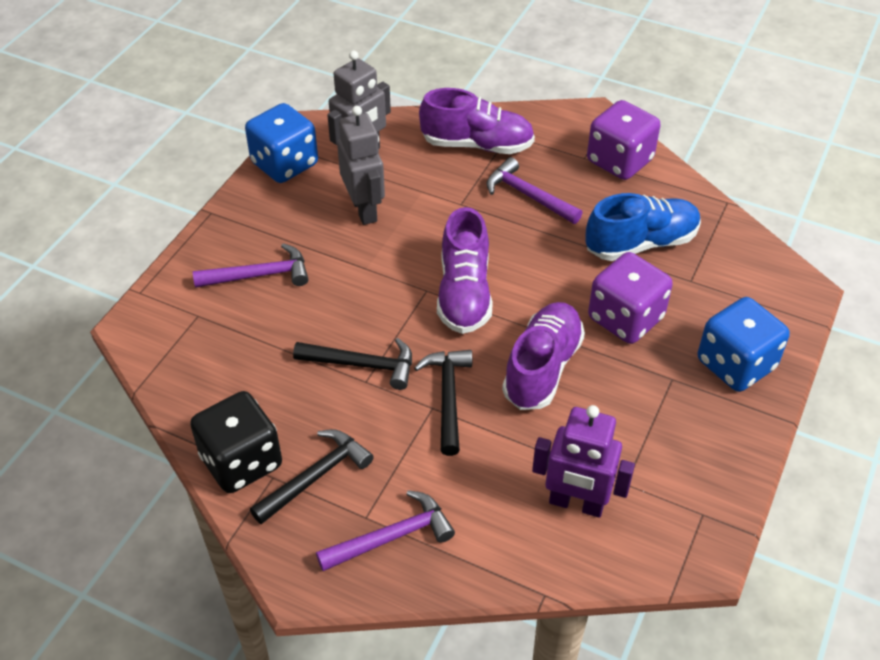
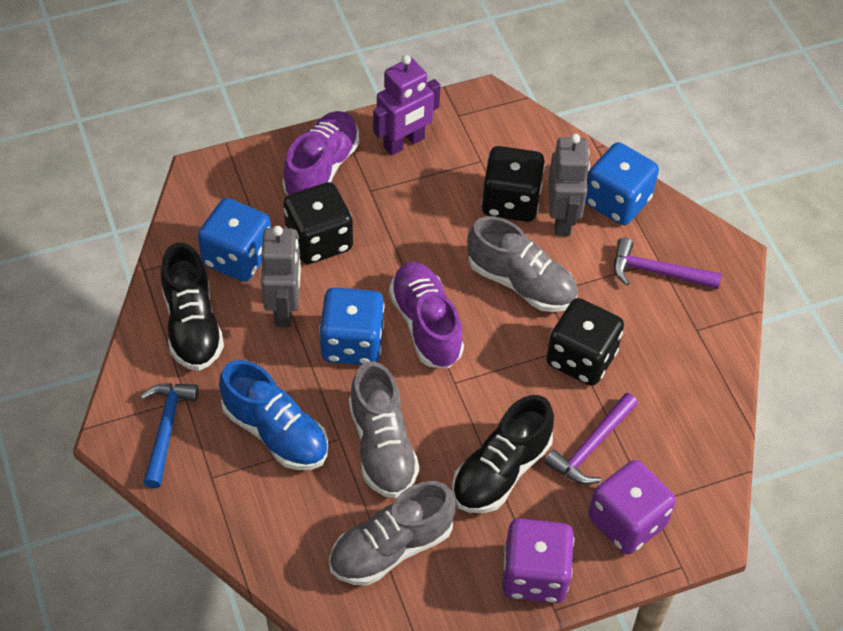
black dice: [190,391,282,493] = 1 -> [283,182,353,264] [481,146,545,222] [546,298,624,386] = 3
black hammer: [250,429,374,524] [293,338,412,390] [414,350,472,456] = 3 -> none = 0
black shoe: none = 0 -> [161,243,224,371] [452,395,554,513] = 2
blue dice: [245,103,318,183] [698,297,790,392] = 2 -> [198,198,271,282] [319,287,385,365] [585,142,659,225] = 3
blue hammer: none = 0 -> [140,383,199,488] = 1
grey shoe: none = 0 -> [329,481,456,586] [349,362,419,498] [467,216,578,312] = 3
purple hammer: [193,244,308,288] [316,490,455,571] [487,157,582,224] = 3 -> [544,393,638,485] [614,238,722,289] = 2
purple shoe: [419,88,535,154] [437,207,493,334] [502,302,585,410] = 3 -> [282,111,359,195] [389,262,464,369] = 2

